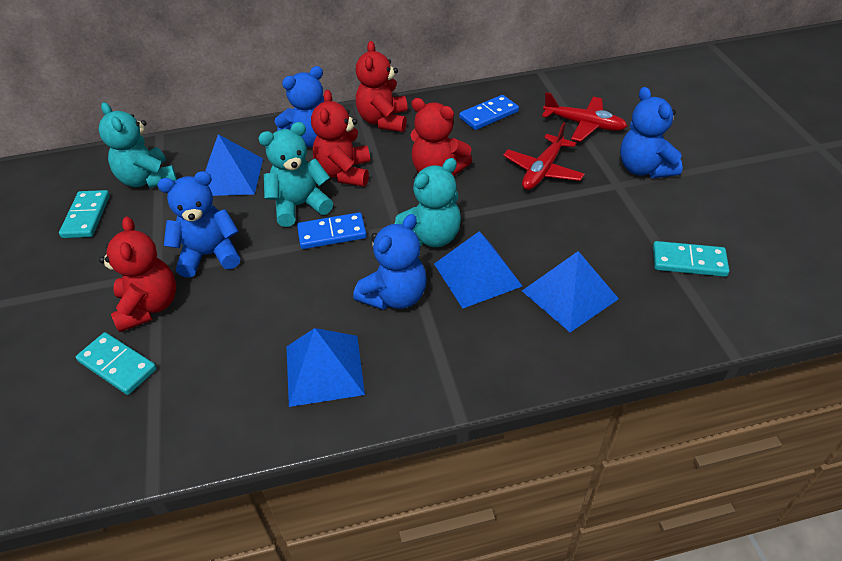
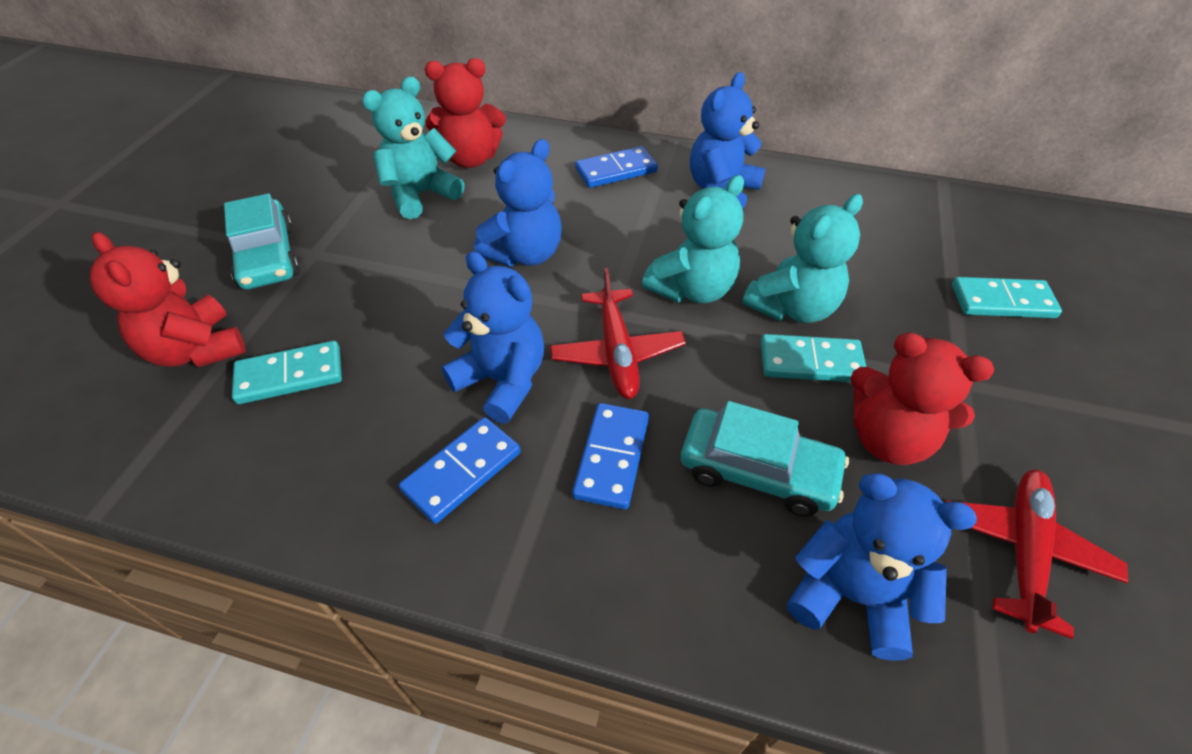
blue domino: [297,212,367,249] [459,95,519,130] = 2 -> [399,417,521,524] [572,403,649,509] [575,146,658,188] = 3
blue pyramid: [205,134,263,196] [286,328,365,407] [434,231,523,308] [522,251,619,332] = 4 -> none = 0
red teddy bear: [99,217,176,332] [311,90,370,186] [356,41,408,132] [410,98,472,176] = 4 -> [90,232,246,367] [425,58,506,168] [850,332,994,465] = 3
turquoise car: none = 0 -> [224,194,300,289] [681,401,849,516] = 2

